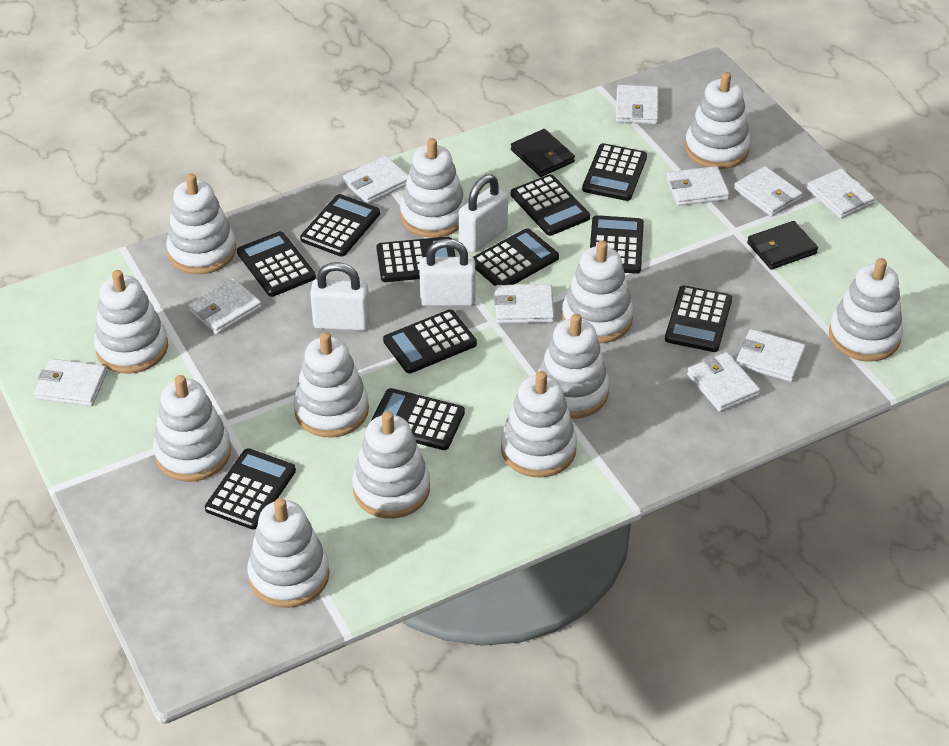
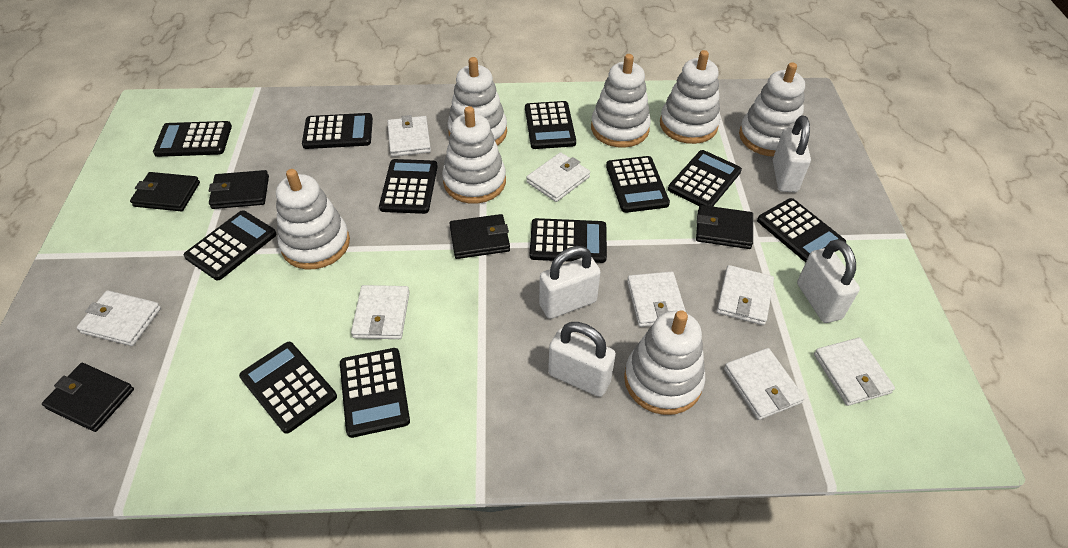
black wallet: [511,129,575,177] [747,221,818,270] = 2 -> [42,363,134,432] [130,172,200,211] [209,170,269,209] [449,214,510,259] [696,205,753,249] = 5
white padlock: [310,262,370,331] [419,239,475,306] [459,174,508,253] = 3 -> [539,246,601,319] [548,322,616,397] [773,116,811,192] [797,239,860,323] = 4
white stacking toy: [94,270,168,374] [153,375,231,481] [166,174,236,274] [247,498,330,608] [294,332,369,438] [352,411,430,519] [400,138,467,238] [501,371,577,478] [537,314,609,418] [562,241,633,343] [685,72,751,169] [829,258,903,362] = 12 -> [276,169,350,270] [442,106,506,204] [447,57,507,146] [591,54,651,148] [624,310,705,415] [660,50,720,144] [739,62,805,157] = 7
white wallet: [34,359,107,406] [188,279,262,335] [343,156,408,204] [494,284,554,324] [616,85,659,124] [666,166,730,206] [687,352,760,412] [734,166,803,217] [736,329,806,382] [807,169,875,219] = 10 -> [77,290,161,346] [351,285,410,339] [387,115,431,157] [526,152,590,202] [627,272,686,327] [717,265,774,325] [724,348,805,420] [814,338,895,406] = 8

